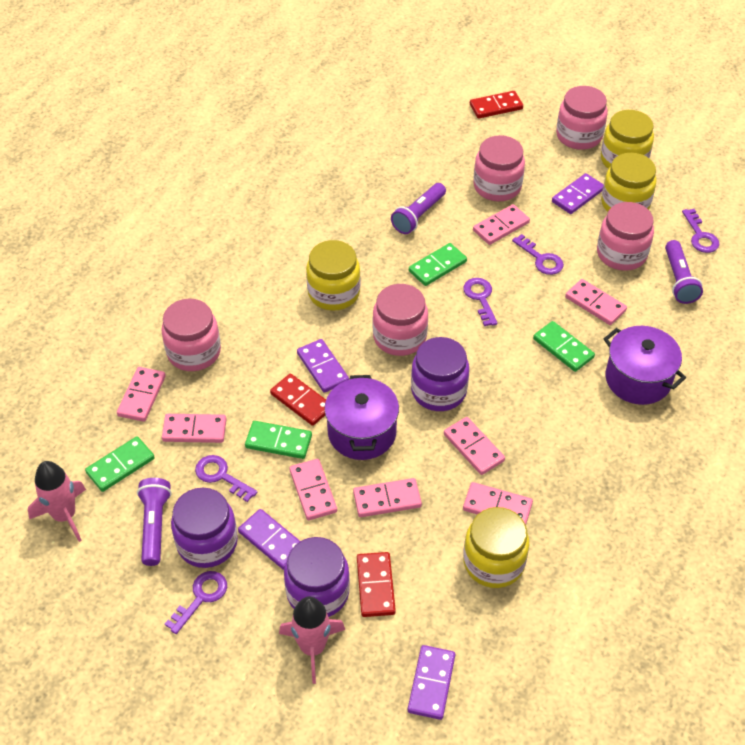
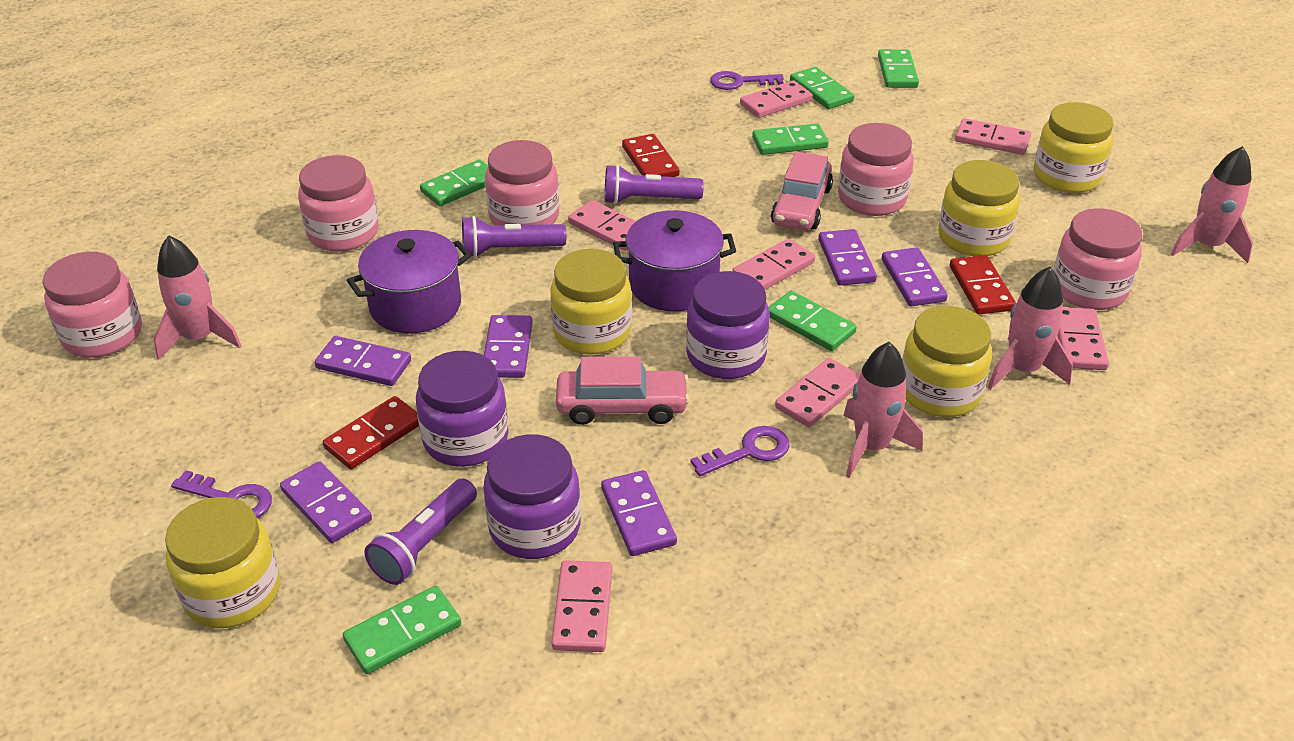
green domino: [85,436,155,492] [245,421,312,459] [409,243,467,286] [533,321,595,372] = 4 -> [343,586,461,674] [420,159,488,206] [752,123,829,155] [769,291,857,351] [790,67,854,109] [878,49,919,88] = 6
pink car: none = 0 -> [556,356,690,425] [771,152,833,230] = 2
pink domino: [117,367,166,422] [162,414,226,443] [289,459,337,520] [353,478,422,517] [444,417,505,475] [463,482,533,524] [473,204,530,245] [565,279,627,325] = 8 -> [552,560,612,652] [568,200,636,251] [733,239,815,290] [740,80,813,118] [775,358,860,427] [955,118,1031,155] [1057,307,1109,370] = 7
pink rocket: [28,461,86,542] [279,596,345,684] = 2 -> [154,235,242,360] [843,342,923,478] [988,267,1073,389] [1171,146,1253,263] = 4
purple domino: [238,509,300,570] [297,339,349,393] [408,645,456,720] [552,173,604,214] = 4 -> [280,461,372,543] [314,336,411,386] [484,315,533,378] [601,470,677,556] [818,229,877,286] [882,247,948,307] = 6
purple key: [165,571,227,634] [195,455,257,502] [463,278,498,326] [512,234,564,275] [682,209,719,253] = 5 -> [171,470,272,518] [690,426,790,476] [710,71,784,90] = 3
yellow jar: [306,240,360,311] [463,507,529,588] [601,110,654,169] [601,153,656,212] = 4 -> [165,497,280,628] [550,249,632,355] [902,306,992,417] [938,160,1020,256] [1034,102,1114,193] = 5

